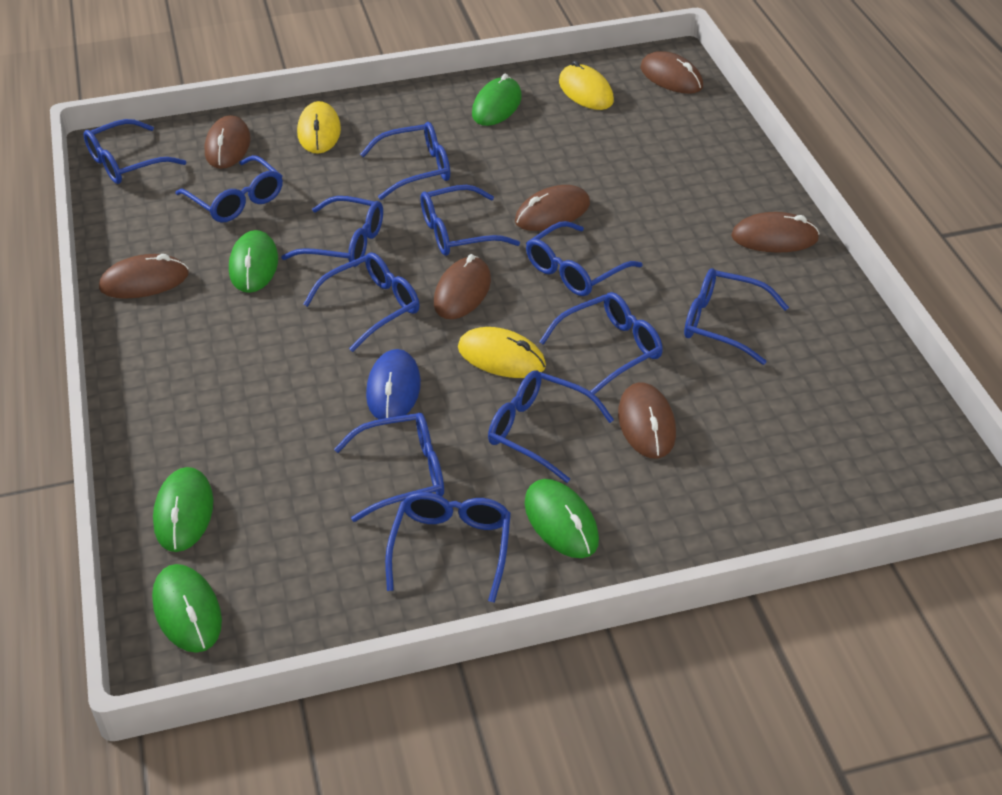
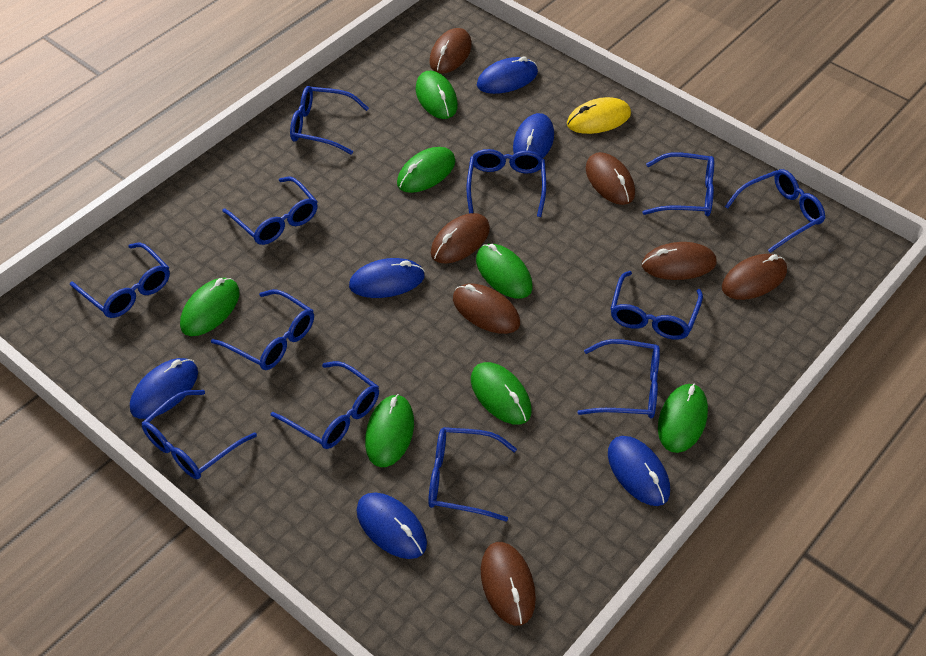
blue mouse: [366,349,421,419] = 1 -> [130,358,198,419] [349,258,425,298] [356,493,427,559] [477,56,538,94] [513,113,554,158] [608,436,670,506] = 6
green mouse: [152,564,222,653] [153,467,213,552] [229,230,278,293] [472,73,522,126] [525,479,599,558] = 5 -> [180,278,240,336] [365,394,414,467] [397,147,456,193] [416,71,458,119] [471,362,532,425] [476,244,533,299] [658,383,708,453] = 7
yellow mouse: [297,101,341,154] [458,327,546,378] [559,60,614,110] = 3 -> [567,97,631,134] = 1

